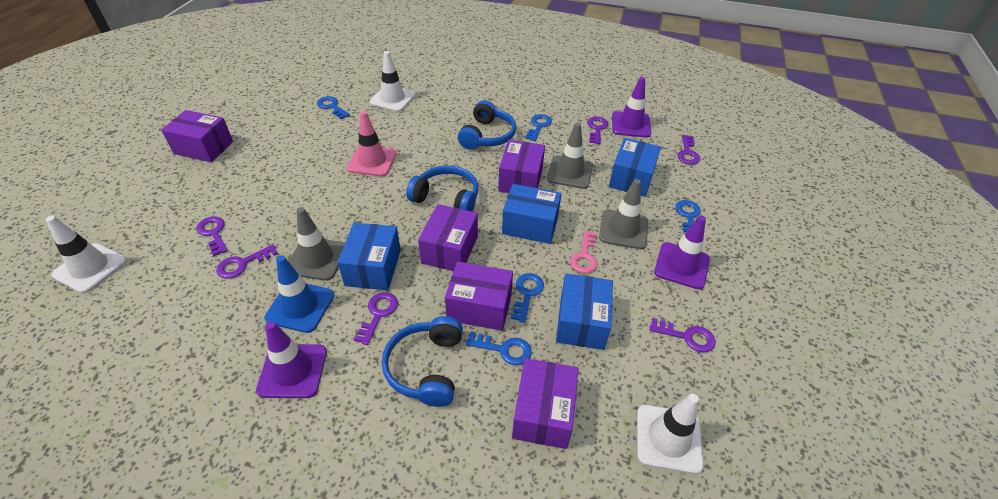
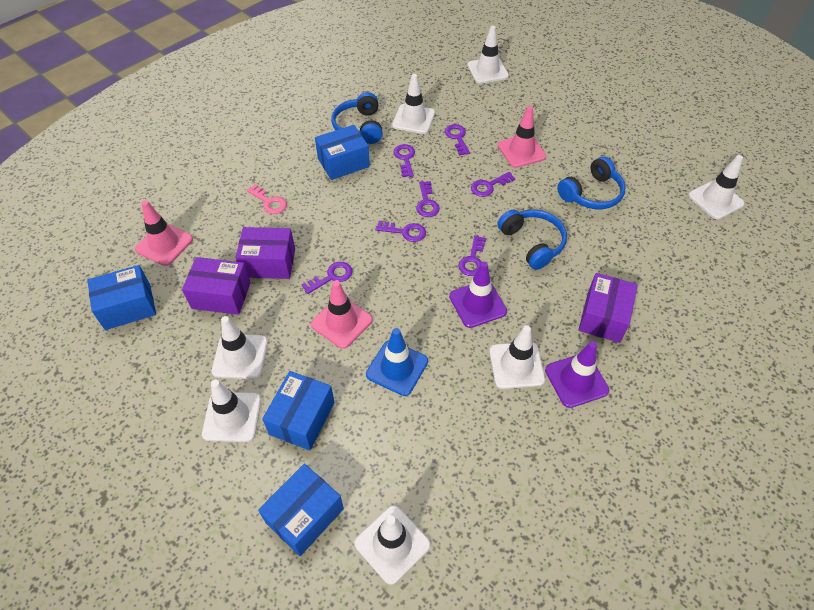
blue key: [317,96,350,119] [466,331,532,365] [511,273,544,323] [525,114,552,141] [675,200,701,235] = 5 -> none = 0
grey traffic cone: [289,207,345,281] [547,123,593,189] [599,179,648,249] = 3 -> none = 0
pink traffic cone: [347,111,397,177] = 1 -> [135,200,193,266] [311,280,373,349] [498,106,546,168] = 3
purple box: [161,110,233,162] [418,204,478,271] [445,262,513,331] [498,140,545,193] [512,358,578,449] = 5 -> [182,257,251,315] [235,227,295,279] [579,273,638,343] = 3
purple key: [196,216,228,256] [216,244,278,279] [353,292,398,345] [587,117,608,144] [649,318,716,352] [677,135,700,165] = 6 -> [301,262,353,294] [376,221,426,242] [393,144,415,177] [416,181,440,217] [445,124,470,156] [458,235,486,276] [471,172,515,197] = 7
purple traffic cone: [256,321,327,398] [612,77,651,137] [654,215,710,289] = 3 -> [449,262,507,328] [545,341,609,408] = 2
white traffic cone: [45,216,127,293] [369,51,416,112] [637,393,704,474] = 3 -> [202,380,261,442] [211,316,268,379] [354,505,431,585] [392,74,435,134] [467,25,509,83] [489,325,545,389] [688,155,745,219] = 7

